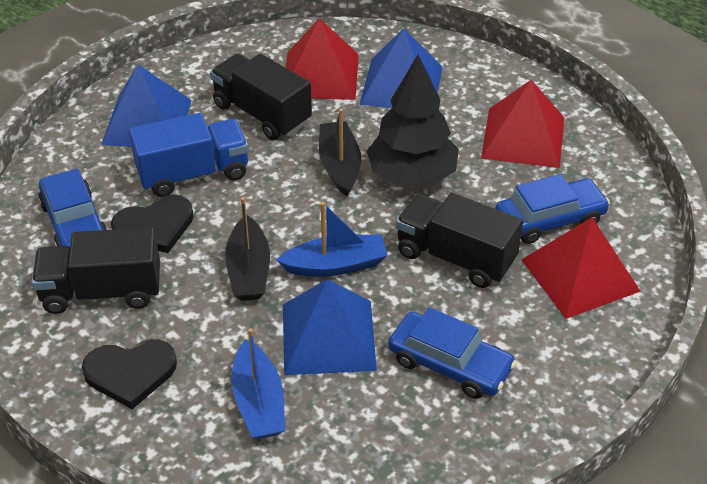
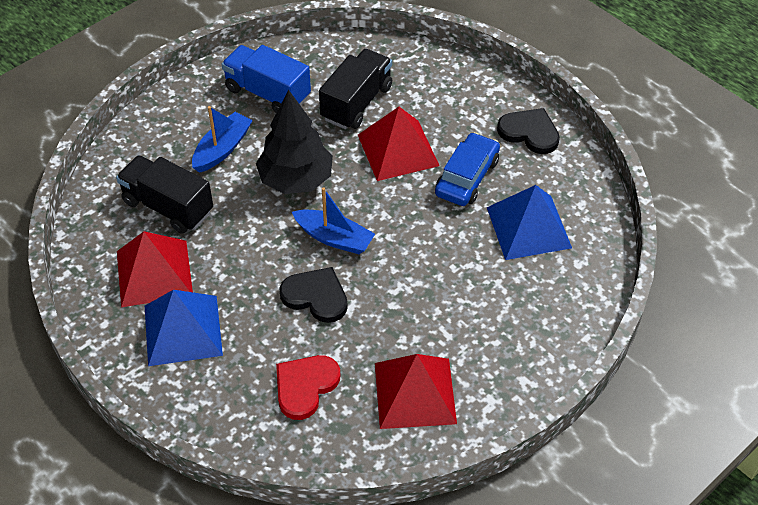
black boat: [225,197,270,300] [319,109,361,197] = 2 -> none = 0
black truck: [32,227,160,314] [210,53,312,140] [396,193,523,288] = 3 -> [116,155,213,234] [319,49,392,129] = 2
blue car: [38,168,108,248] [388,307,516,399] [495,174,610,244] = 3 -> [435,132,500,206] = 1
blue pyramid: [101,65,192,147] [283,279,377,375] [360,28,443,108] = 3 -> [145,290,223,366] [487,185,572,260] = 2
red heart: none = 0 -> [276,355,340,420] = 1

